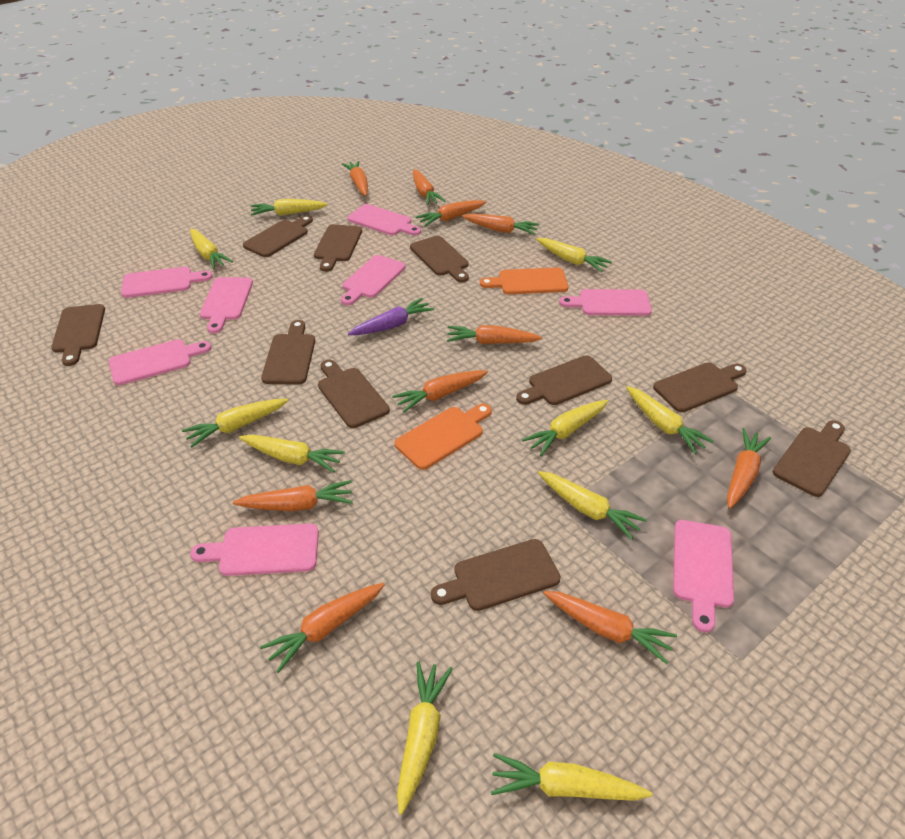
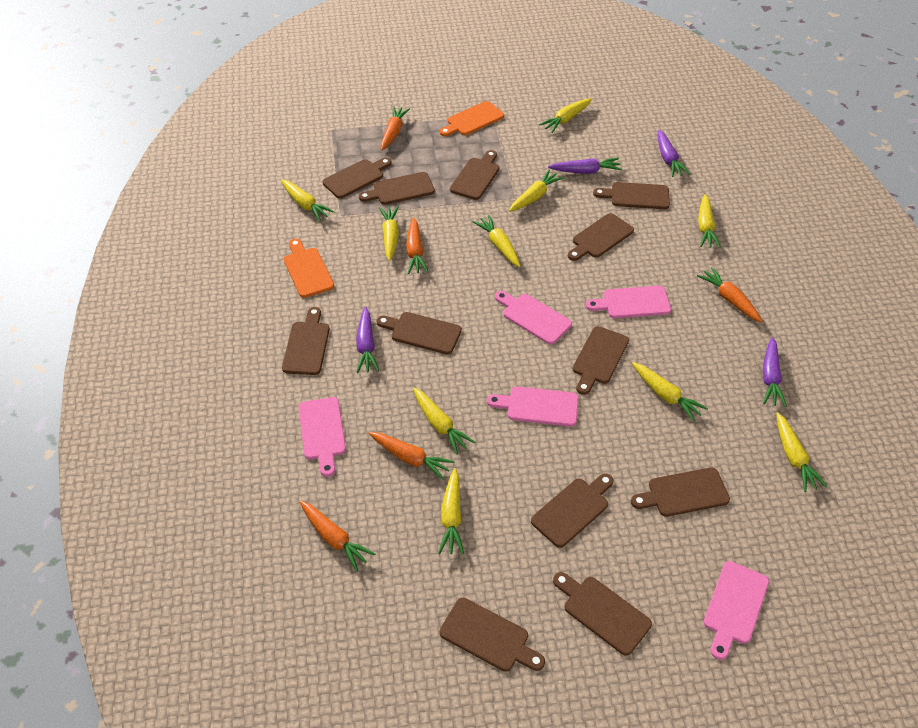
brown cutting board: [51,304,105,366] [243,215,313,257] [261,320,315,384] [314,224,362,272] [318,360,390,428] [410,236,469,282] [431,539,561,611] [516,355,612,405] [653,362,747,412] [773,420,851,497] = 10 -> [282,307,330,375] [322,157,392,199] [359,172,435,205] [377,312,462,355] [440,598,545,672] [450,150,500,200] [531,473,614,548] [553,572,652,656] [568,213,634,261] [573,326,629,395] [593,182,670,209] [631,467,730,517] = 12
orange carrot: [233,480,353,511] [260,583,385,673] [342,161,368,196] [392,370,488,413] [413,169,446,205] [416,200,486,226] [447,325,542,344] [462,214,540,235] [543,591,677,664] [727,428,771,509] = 10 -> [300,501,375,571] [368,432,455,480] [381,106,410,151] [406,217,428,274] [697,267,763,323] = 5
pink cutting board: [109,339,211,385] [121,267,213,298] [190,524,319,576] [200,277,253,333] [341,255,406,305] [347,204,421,235] [559,289,652,316] [673,520,734,633] = 8 -> [299,397,346,477] [487,386,578,427] [495,291,572,344] [586,286,671,318] [704,561,769,660] = 5
purple carrot: [348,298,434,335] = 1 -> [356,307,379,373] [548,158,622,174] [658,130,690,177] [763,337,787,407] = 4

